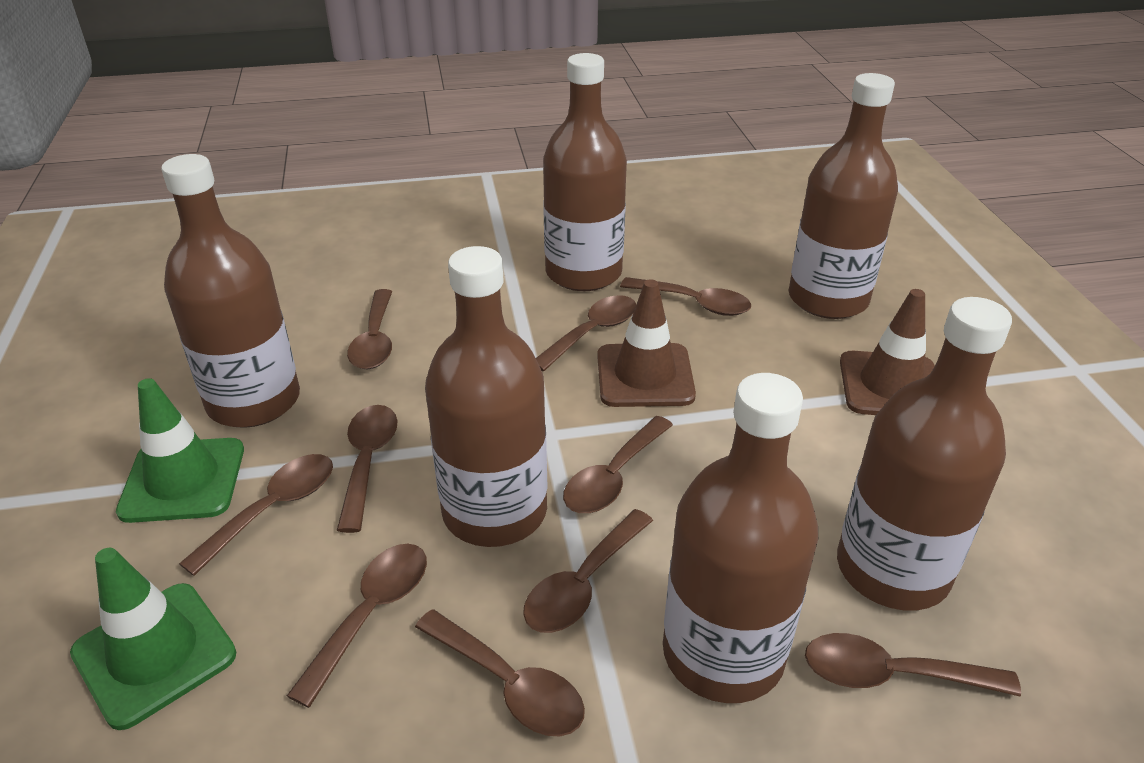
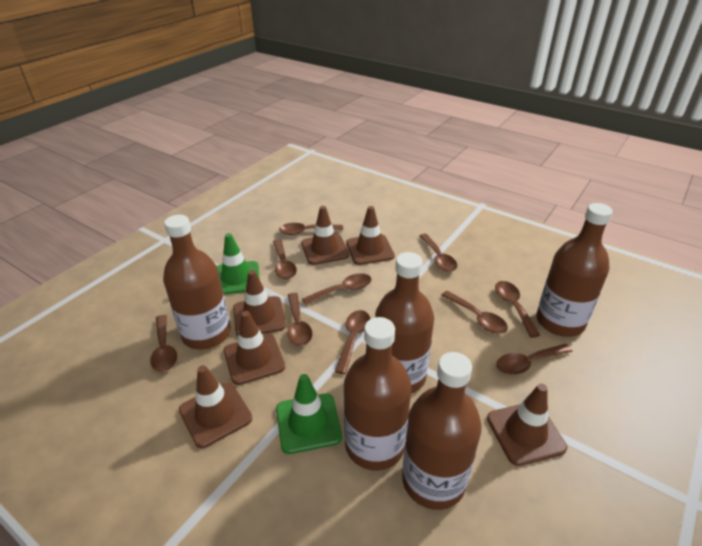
brown bottle: [161,154,300,428] [425,246,548,547] [543,53,627,291] [663,373,818,703] [788,73,898,319] [837,297,1012,611] = 6 -> [163,215,231,350] [344,317,411,471] [375,252,434,394] [402,352,482,510] [536,203,613,337] = 5
brown traffic cone: [597,279,696,407] [840,289,935,415] = 2 -> [179,365,252,448] [224,311,285,385] [233,270,286,336] [301,206,349,265] [346,206,395,265] [487,384,567,466] = 6

